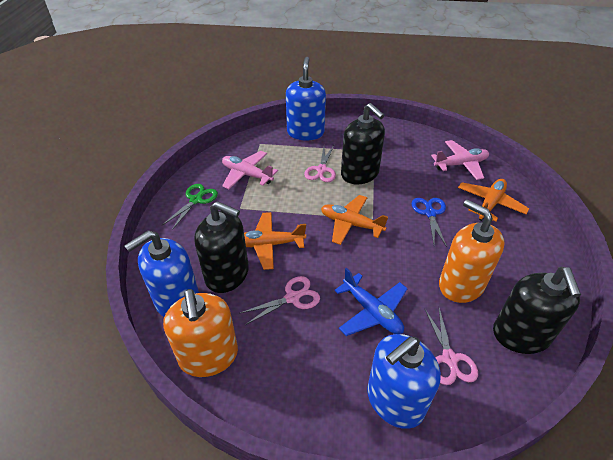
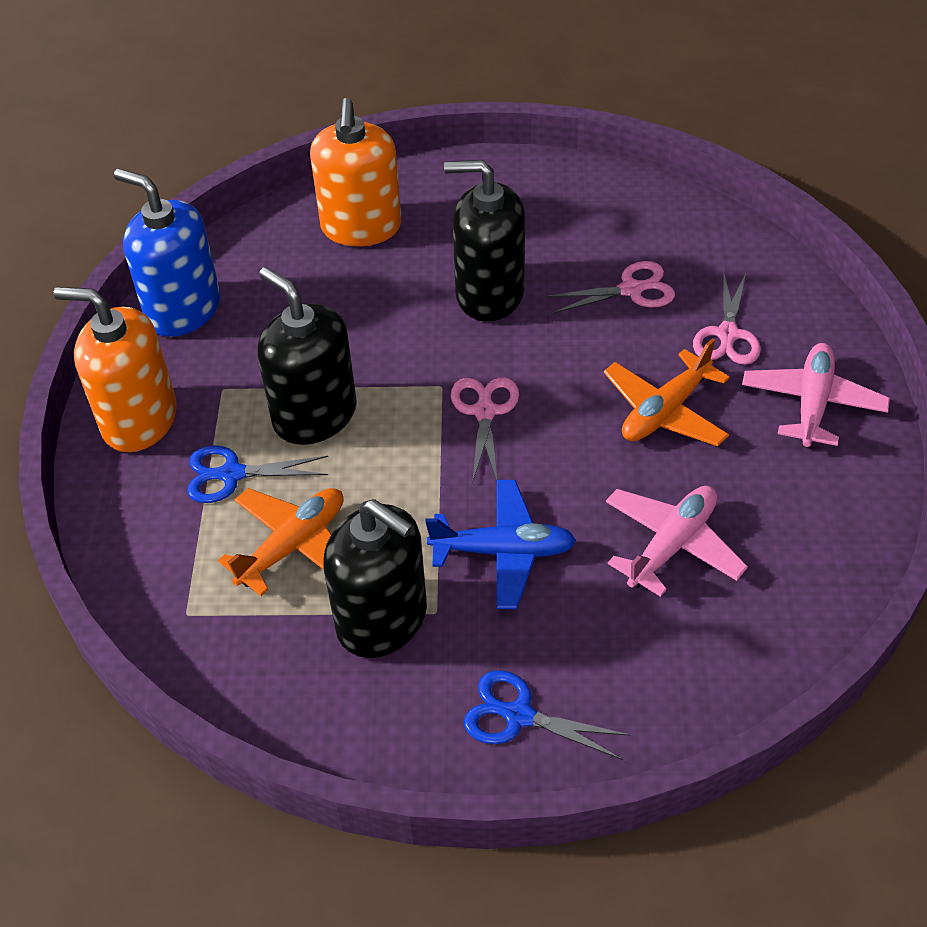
blue scissors: [412,198,447,247] = 1 -> [187,445,328,503] [464,670,631,760] = 2
blue soap dispenser: [124,230,199,317] [286,57,326,141] [367,334,441,429] = 3 -> [114,169,220,337] = 1
green scissors: [162,184,218,230] = 1 -> none = 0
orange plane: [244,212,306,270] [321,195,388,245] [458,179,529,222] = 3 -> [218,488,344,596] [604,338,730,446] = 2

